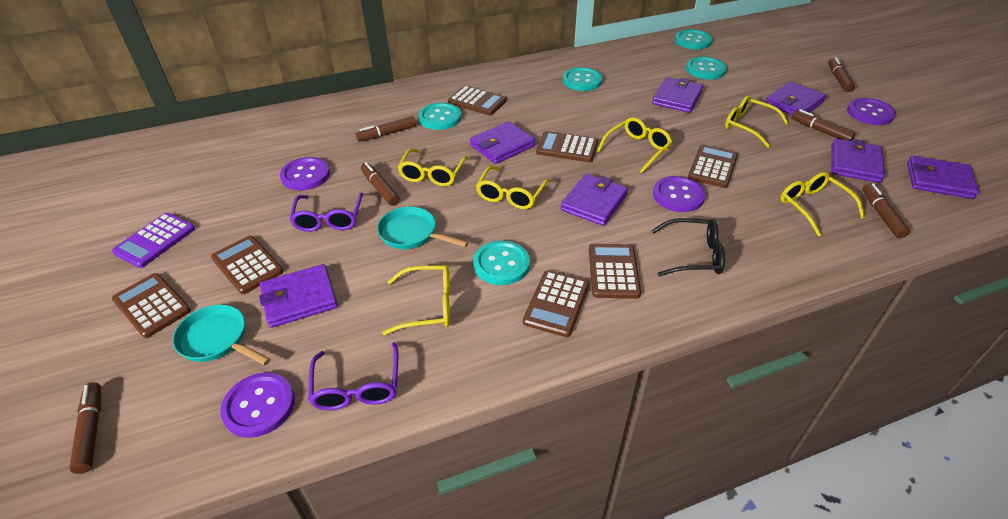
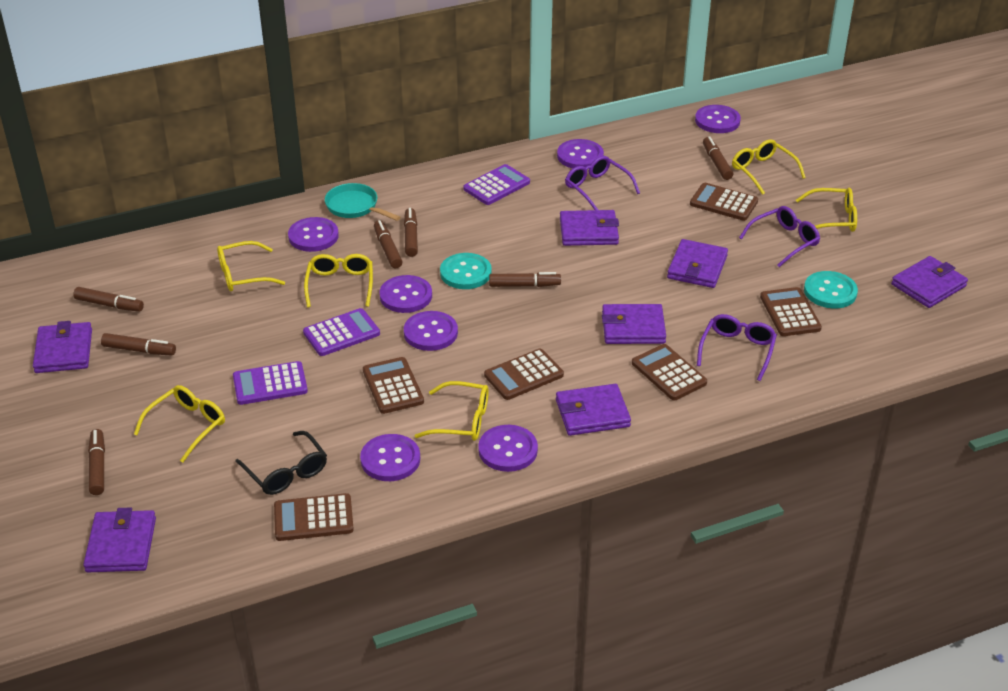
brown calculator: [112,273,191,338] [211,236,283,294] [448,86,506,115] [523,270,589,337] [536,131,598,162] [589,244,641,299] [688,144,738,188] = 7 -> [274,493,354,541] [363,357,424,414] [484,349,564,400] [632,344,707,400] [690,183,758,221] [760,287,822,336] = 6
brown marker: [69,382,101,474] [356,116,416,142] [361,162,400,206] [791,109,855,141] [828,57,855,92] [862,183,910,238] = 6 -> [73,287,144,312] [88,429,105,495] [101,333,176,356] [374,220,403,268] [404,208,418,257] [489,272,561,287] [703,137,733,180] = 7
purple button: [220,372,295,438] [280,157,330,191] [653,176,706,212] [847,98,896,125] = 4 -> [288,217,339,252] [360,434,420,481] [379,275,432,313] [404,311,458,351] [478,425,538,472] [557,139,604,168] [695,105,741,133] = 7
purple calculator: [112,213,195,268] = 1 -> [233,361,308,405] [303,308,380,356] [463,164,530,205] = 3
purple glasses: [289,193,363,232] [308,342,398,410] = 2 -> [565,156,640,210] [697,314,777,381] [739,206,820,267] = 3
turquoise button: [418,103,462,130] [473,240,530,285] [563,67,603,91] [675,29,713,49] [686,57,727,79] = 5 -> [440,253,492,289] [804,271,858,308] = 2
turquoise pan: [172,304,271,366] [377,207,469,249] = 2 -> [325,183,401,221] = 1

